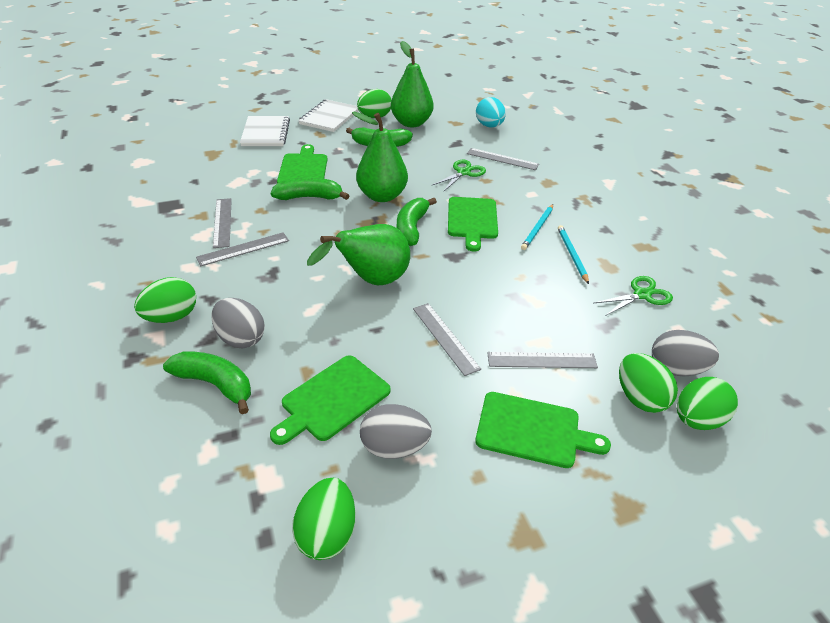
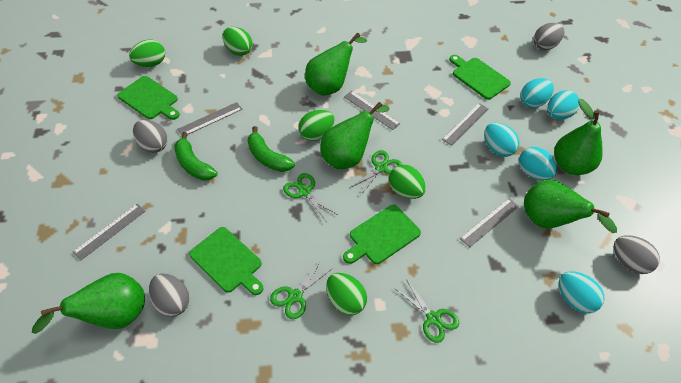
green banana: [163,351,251,414] [271,177,349,200] [346,127,413,147] [397,198,437,246] = 4 -> [174,132,218,181] [247,126,295,172] = 2
green pear: [307,224,410,285] [352,112,408,202] [391,41,434,127] = 3 -> [32,273,145,334] [305,33,367,96] [321,102,390,169] [524,180,617,233] [554,99,603,175] = 5
green scissors: [431,160,486,192] [594,276,673,316] = 2 -> [270,259,333,319] [283,173,338,221] [350,150,402,196] [394,279,459,343] = 4
grey egg: [211,298,265,348] [360,404,432,459] [652,330,719,377] = 3 -> [133,120,168,153] [149,273,190,317] [534,23,564,50] [614,235,660,274] = 4
turquoise egg: [476,97,506,127] = 1 -> [484,123,520,157] [519,147,557,180] [520,78,554,108] [547,90,579,120] [559,271,604,313] = 5
turquoise pencil: [521,204,553,250] [558,225,589,284] = 2 -> none = 0
white notebook: [240,116,290,146] [298,99,359,132] = 2 -> none = 0

